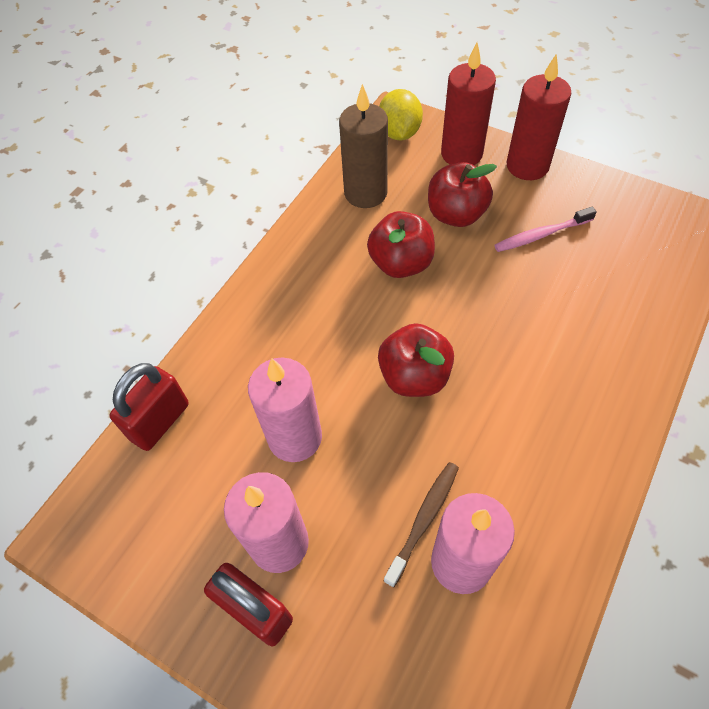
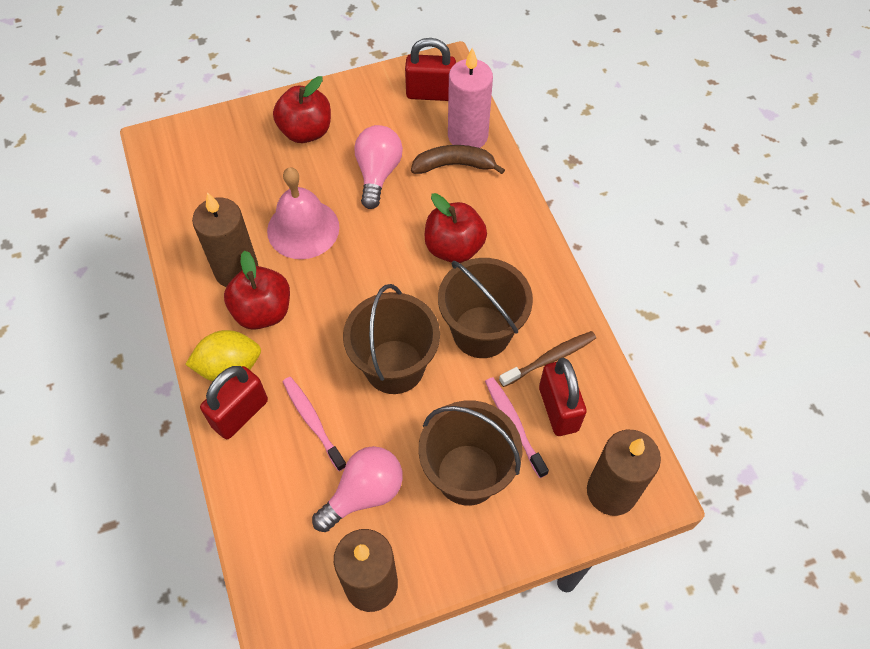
brown banana: none = 0 -> [411,145,505,174] = 1
brown bucket: none = 0 -> [343,284,440,394] [419,400,522,506] [438,258,533,358] = 3
brown candle: [339,84,388,208] = 1 -> [192,192,258,287] [334,529,398,612] [587,430,661,516] = 3
pink bell: none = 0 -> [267,167,340,259] = 1
pink candle: [224,472,309,573] [248,358,322,462] [431,493,515,594] = 3 -> [448,48,493,148] = 1
pink light bulb: none = 0 -> [312,446,403,532] [354,125,403,209] = 2
pink toothbrush: [494,207,597,252] = 1 -> [283,377,346,471] [485,377,549,478] = 2
red candle: [441,43,496,165] [507,54,572,180] = 2 -> none = 0
red padlock: [109,363,189,451] [204,563,293,646] = 2 -> [200,366,268,439] [405,38,456,101] [539,358,587,436] = 3

